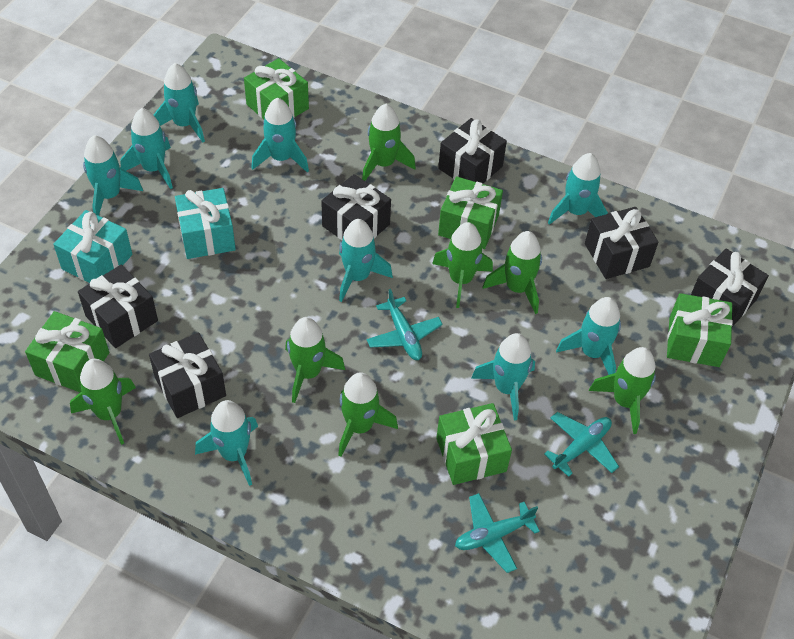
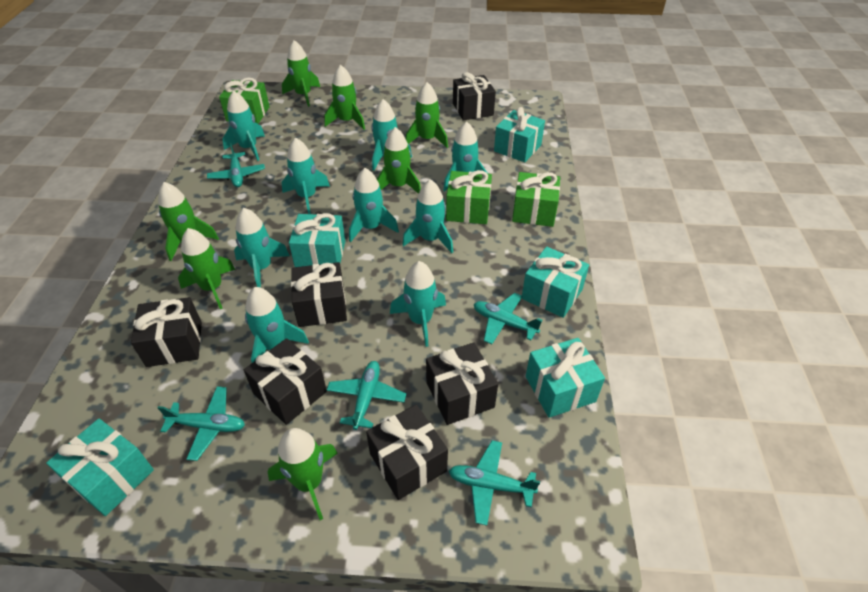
green gift: [25,311,109,392] [244,58,309,119] [436,403,512,485] [438,176,503,249] [667,293,733,367] = 5 -> [219,77,270,124] [446,170,492,224] [512,172,560,227] = 3
turquoise gift: [53,210,132,283] [175,188,236,259] = 2 -> [46,418,154,516] [289,213,345,267] [494,107,545,162] [522,247,589,318] [526,338,605,418] = 5
turquoise plane: [366,289,443,360] [455,493,540,573] [544,412,619,477] = 3 -> [158,386,245,461] [207,143,265,187] [327,361,406,430] [449,440,540,526] [474,293,543,344] = 5

